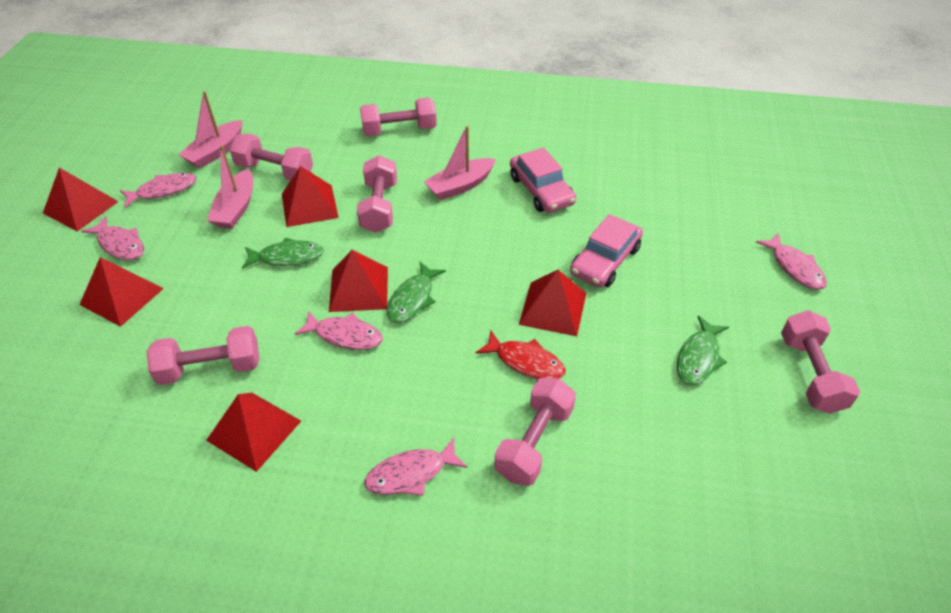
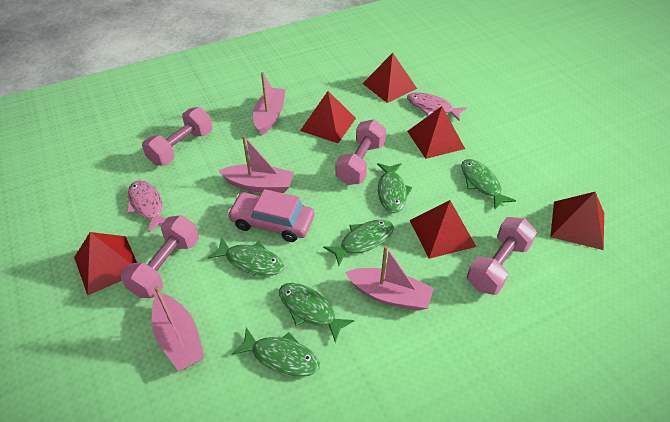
green fish: [242,237,324,269] [387,261,446,323] [677,316,729,385] = 3 -> [207,237,284,276] [232,327,320,377] [279,283,354,343] [323,219,394,266] [377,163,412,213] [461,159,516,210] = 6
pink boat: [178,91,242,169] [207,145,253,229] [424,126,496,200] = 3 -> [152,286,205,372] [219,135,294,193] [253,72,286,135] [345,246,434,311] = 4
pink car: [510,148,576,213] [570,214,643,288] = 2 -> [228,189,315,242] = 1
pink dumbbell: [147,326,259,385] [230,134,313,180] [357,155,397,233] [360,98,437,136] [494,378,576,486] [781,310,860,414] = 6 -> [121,215,199,298] [142,107,213,166] [335,119,386,185] [467,217,537,295] = 4
pink fish: [81,216,144,260] [120,173,196,208] [295,311,383,350] [364,437,468,496] [756,233,827,290] = 5 -> [127,180,167,233] [407,92,467,120] = 2
red fish: [476,330,566,379] = 1 -> none = 0

